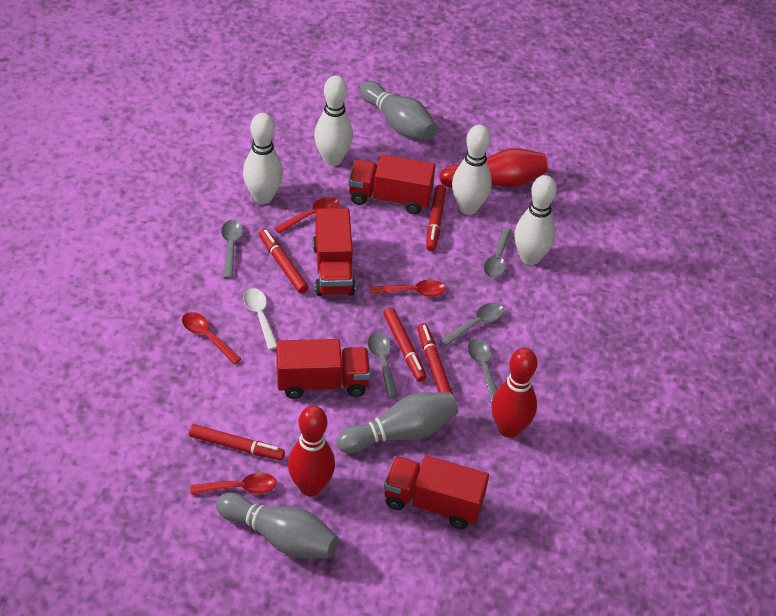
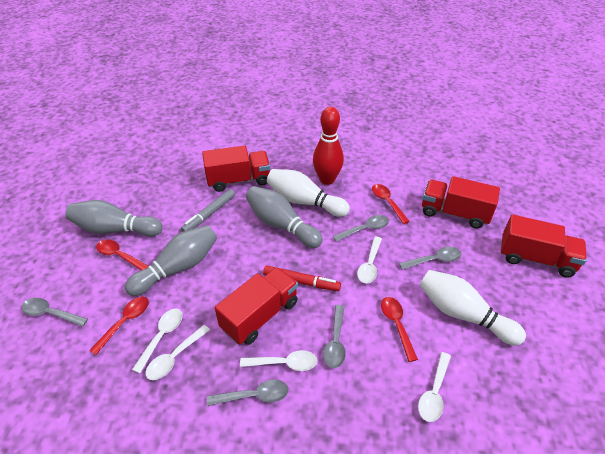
grey marker: none = 0 -> [181,189,235,232] = 1
red bowling pin: [288,406,335,496] [439,148,548,188] [492,348,537,438] = 3 -> [313,107,344,185] = 1
red marker: [189,424,285,460] [259,229,308,294] [383,308,427,382] [417,323,453,395] [426,185,446,251] = 5 -> [263,265,341,291] = 1
white bowling pin: [243,113,283,204] [314,75,353,166] [452,125,492,215] [514,175,557,265] = 4 -> [267,169,350,217] [419,270,526,346] = 2
white spoon: [243,288,277,350] = 1 -> [132,308,183,373] [145,325,210,380] [240,350,317,371] [357,237,382,283] [418,352,451,422] = 5

